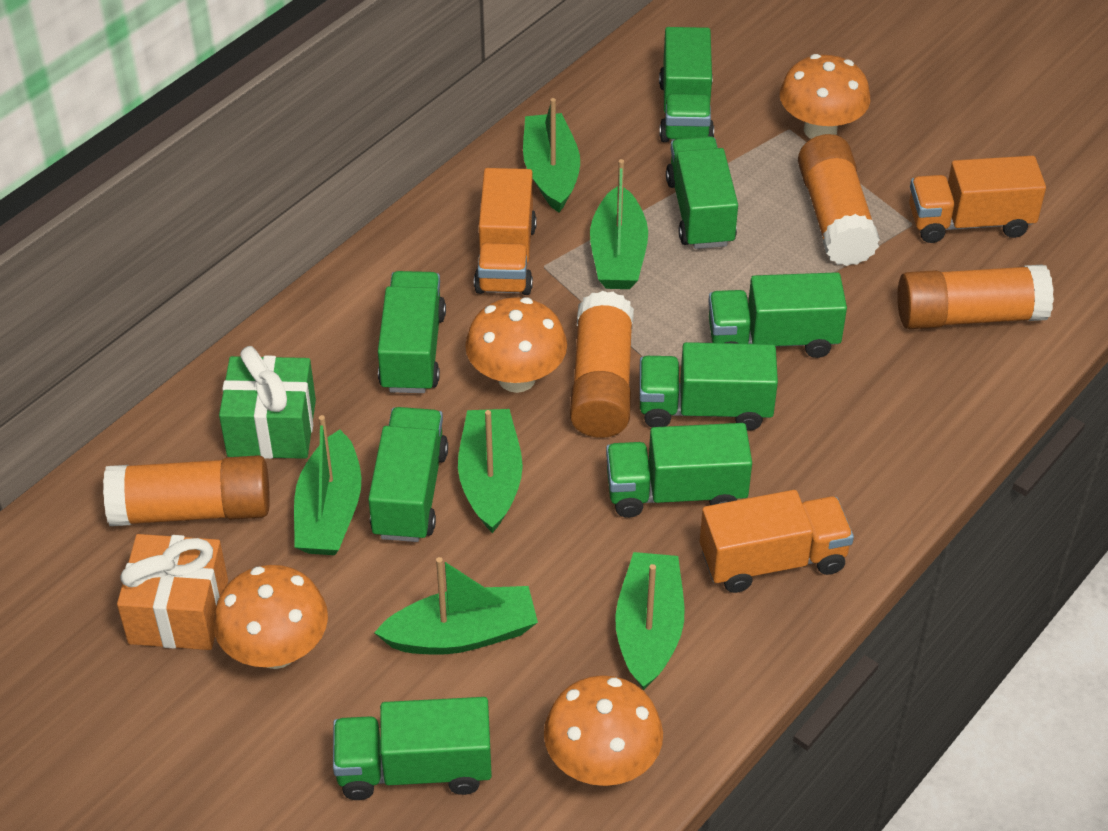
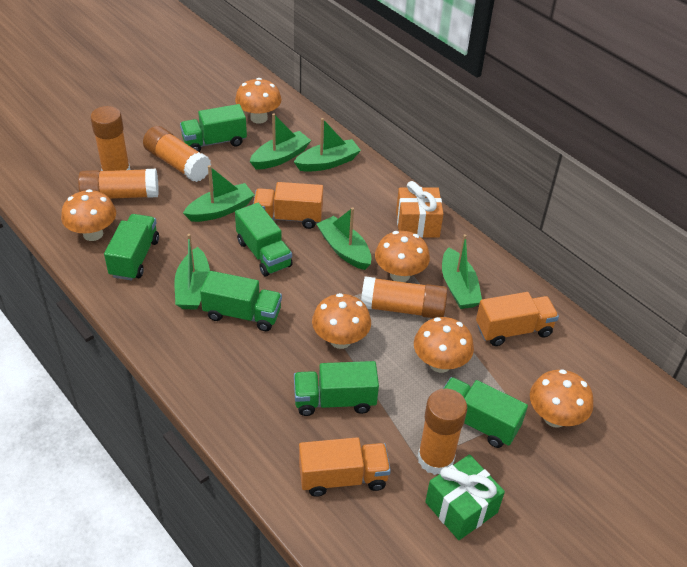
green truck: [333,697,492,800] [368,407,448,542] [378,271,446,393] [606,423,752,518] [639,342,778,431] [659,27,714,142] [666,136,738,249] [708,272,847,358] = 8 -> [104,214,159,281] [180,104,247,152] [200,271,282,331] [235,203,293,276] [294,361,379,416] [443,377,528,448] = 6
orange glue stick: [103,455,270,526] [570,291,634,438] [798,134,880,266] [897,264,1054,329] = 4 -> [78,169,159,199] [90,106,130,171] [143,126,211,182] [361,276,448,318] [418,389,467,475] = 5
orange mushroom: [213,565,328,669] [465,297,567,393] [544,675,663,786] [780,54,870,139] = 4 -> [61,189,116,241] [235,78,282,124] [312,293,371,349] [375,231,430,282] [414,317,474,373] [530,369,594,428] = 6

